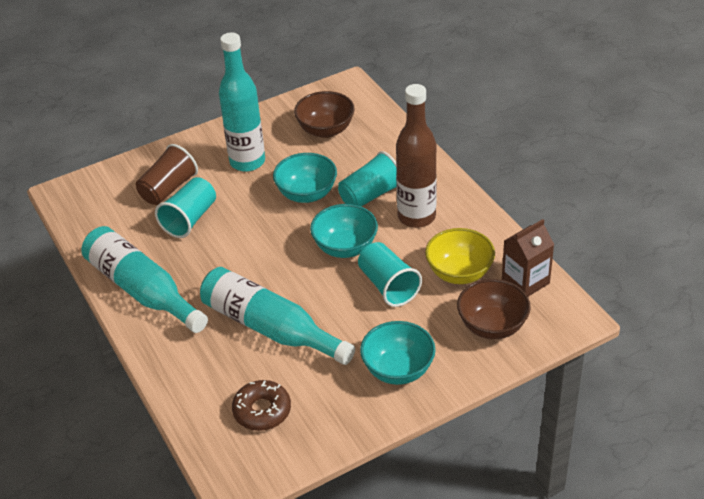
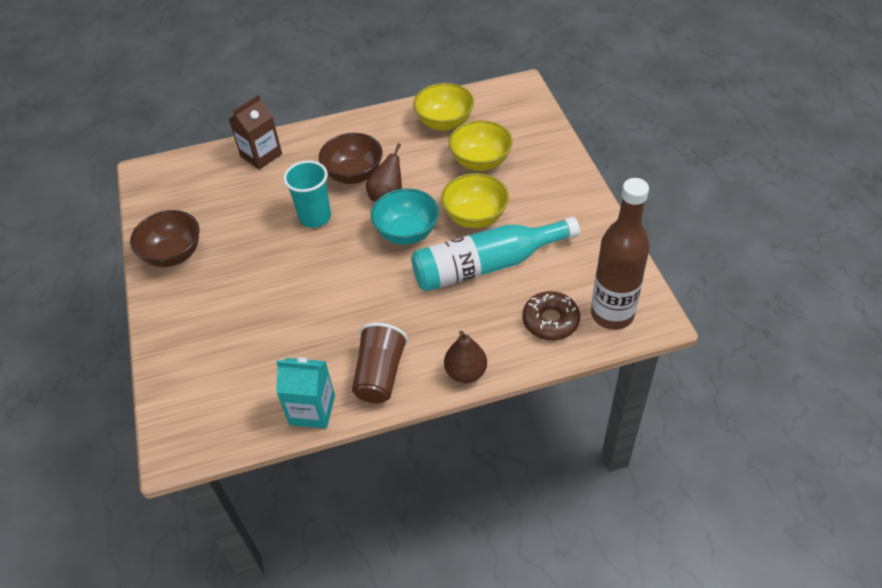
brown pear: none = 0 -> [366,143,402,202] [444,331,487,383] = 2
turquoise bottle: [81,226,208,333] [200,267,355,365] [219,32,265,172] = 3 -> [411,217,580,291] = 1
turquoise bowl: [273,153,337,203] [310,204,378,258] [360,321,436,385] = 3 -> [371,188,439,245] = 1
turquoise carton: none = 0 -> [276,357,335,429] = 1
turquoise cup: [155,177,216,238] [338,151,397,207] [358,242,422,307] = 3 -> [283,161,331,228] = 1
yellow bowl: [425,228,495,284] = 1 -> [413,83,474,131] [441,173,509,228] [449,120,513,171] = 3

